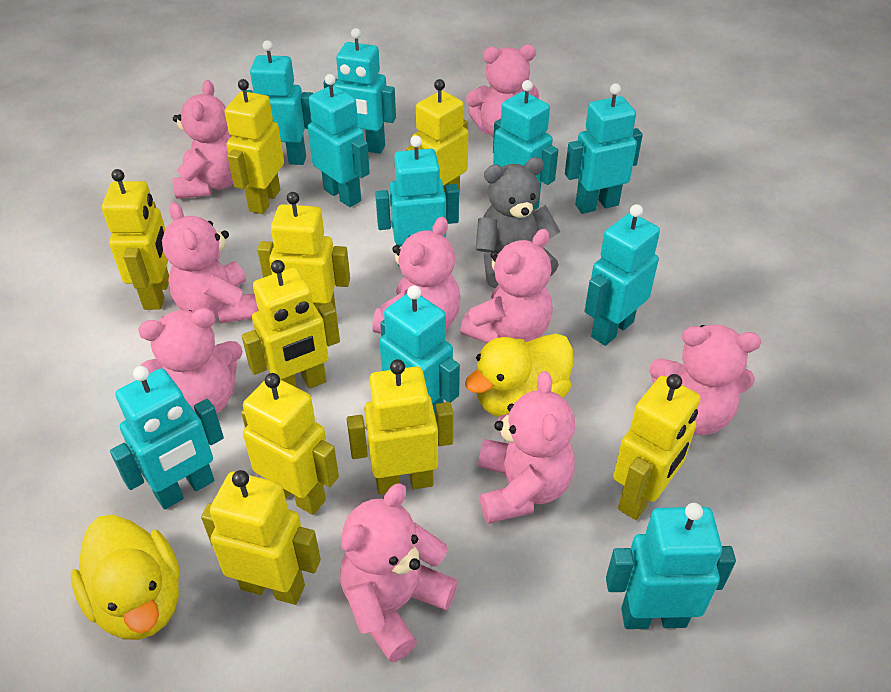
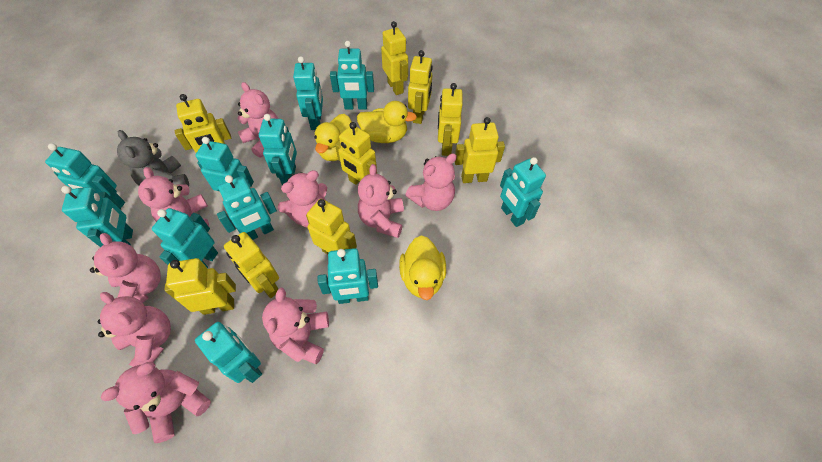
turquoise robot: [110,366,224,509] [241,40,313,165] [308,74,370,207] [323,28,396,154] [375,135,459,266] [379,285,460,413] [493,80,558,210] [565,83,643,214] [585,204,660,346] [606,503,736,629] = 10 -> [45,143,125,209] [61,186,133,247] [152,208,218,269] [195,322,262,383] [196,137,254,191] [217,175,277,240] [259,114,297,185] [293,56,323,130] [318,248,378,304] [330,41,374,110] [500,157,546,227] = 11
yellow duck: [71,515,180,640] [465,334,573,417] = 2 -> [314,114,352,161] [357,101,417,143] [399,235,446,300] = 3

